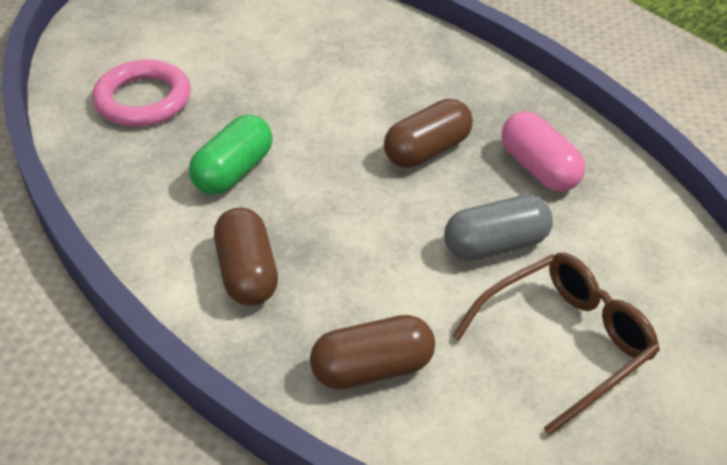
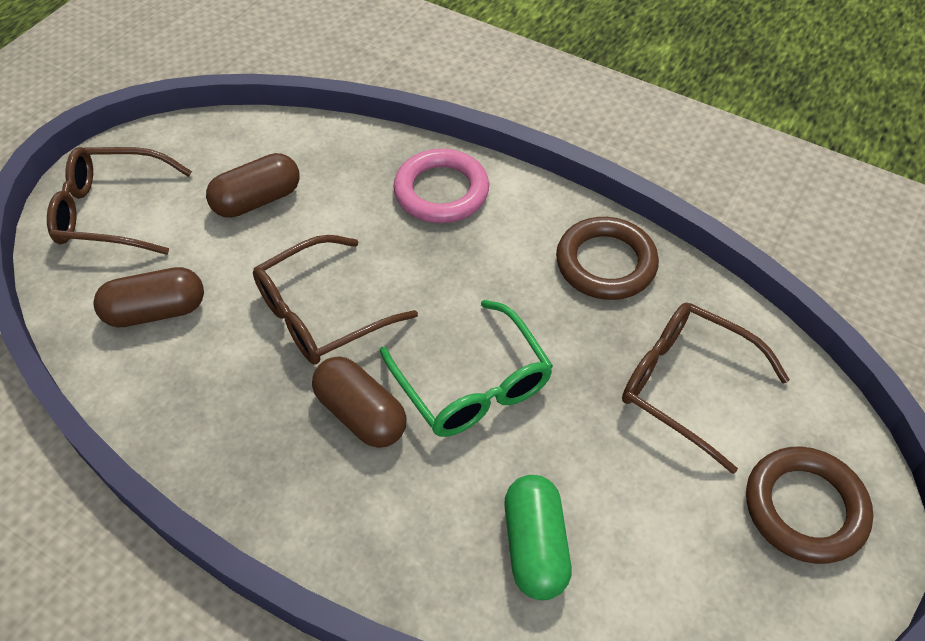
brown glasses: [452,253,660,436] = 1 -> [47,147,192,255] [253,235,418,365] [622,303,790,474] = 3
brown ring: none = 0 -> [556,217,659,300] [746,447,873,564] = 2
green glasses: none = 0 -> [380,300,553,437] = 1
grey capsule: [444,195,553,261] = 1 -> none = 0
pink capsule: [501,111,585,192] = 1 -> none = 0

